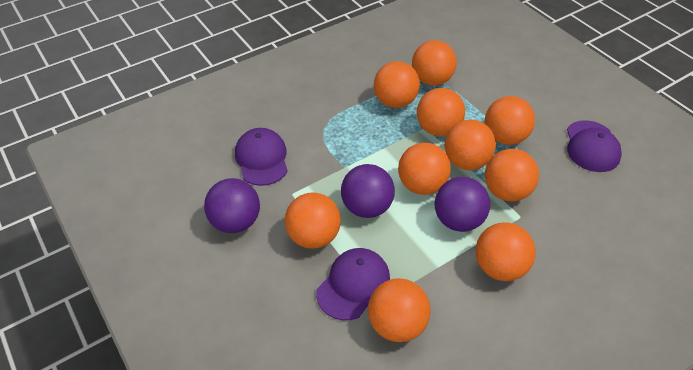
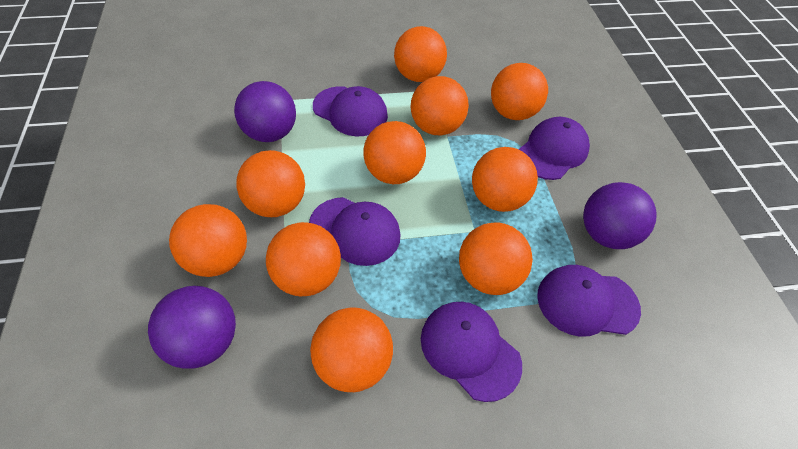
purple cap: [235,128,287,186] [316,248,390,320] [567,120,622,172] = 3 -> [309,197,401,266] [313,86,388,136] [421,302,522,402] [518,117,590,180] [537,265,641,337] = 5

